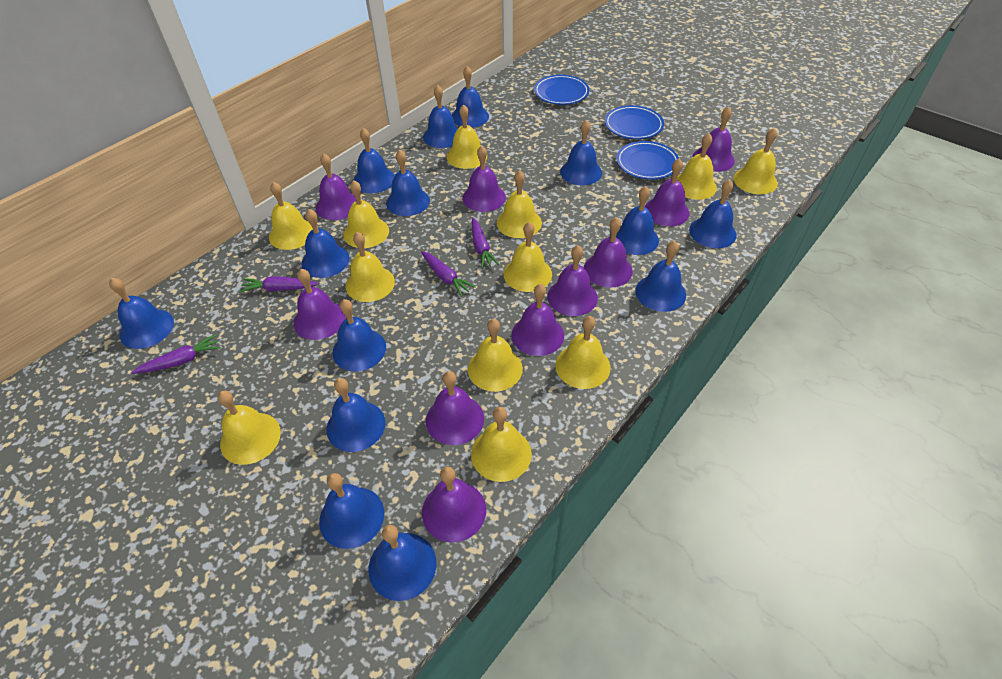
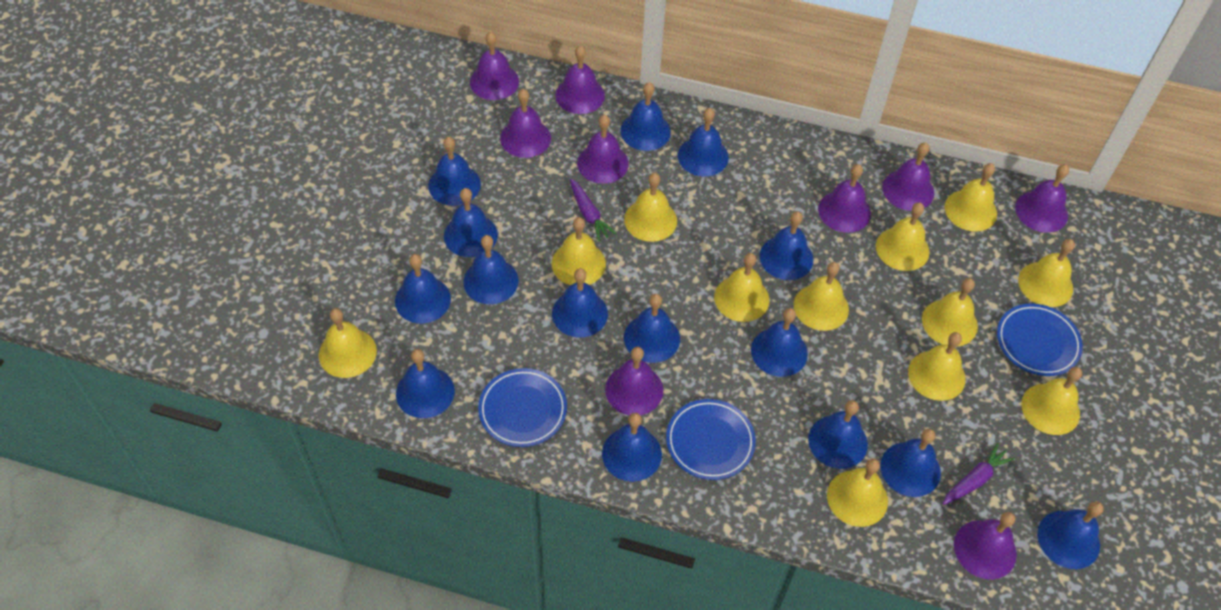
blue bell: [109,278,174,349] [301,209,349,278] [319,473,384,549] [327,378,385,452] [333,299,386,372] [353,128,395,193] [368,525,436,601] [386,150,430,216] [423,85,458,148] [452,66,489,128] [560,120,602,185] [616,186,659,255] [636,240,686,312] [689,179,737,248] = 14 -> [395,254,451,324] [396,349,455,418] [428,137,481,206] [444,188,498,257] [463,235,519,304] [552,268,608,337] [602,413,662,482] [620,82,671,151] [624,294,680,363] [678,108,729,177] [751,308,808,377] [760,211,813,280] [808,400,868,469] [880,429,941,497] [1037,501,1104,569] = 15
purple bell: [294,269,346,340] [316,153,356,220] [422,467,486,542] [426,371,484,445] [462,145,506,212] [512,284,564,356] [547,245,598,316] [584,217,633,288] [645,158,690,226] [693,106,735,172] = 10 -> [470,31,519,100] [500,89,551,158] [555,45,605,114] [577,115,629,184] [605,347,663,415] [818,164,871,233] [882,142,934,211] [954,512,1017,580] [1015,164,1069,233] = 9
purple carrot: [131,334,221,374] [239,276,319,292] [421,251,476,297] [472,218,499,268] = 4 -> [570,179,617,242] [942,443,1015,505] = 2

